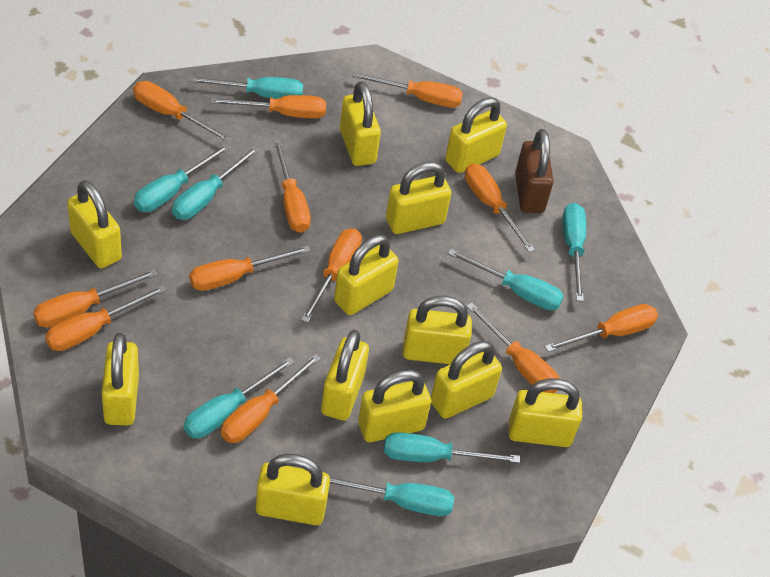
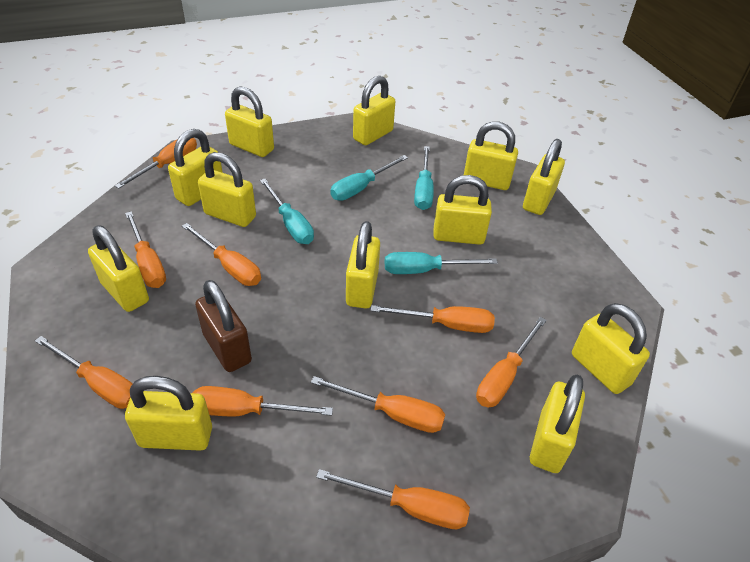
orange screwdriver: [33,269,158,328] [45,285,167,351] [133,81,232,142] [189,246,311,291] [211,95,326,118] [221,354,321,443] [273,139,311,233] [301,228,362,323] [352,72,463,108] [465,164,535,253] [466,302,560,393] [545,304,658,352] = 12 -> [35,336,132,409] [115,138,197,189] [125,211,166,288] [182,223,261,286] [193,386,333,416] [311,376,445,433] [316,469,470,529] [371,305,495,333] [476,317,547,407] = 9
turquoise screwdriver: [134,144,230,212] [172,146,260,220] [184,357,295,438] [189,77,303,99] [330,478,454,516] [384,432,520,463] [448,249,564,310] [563,203,586,301] = 8 -> [260,179,314,244] [330,155,408,201] [385,252,498,274] [414,146,434,210] = 4

